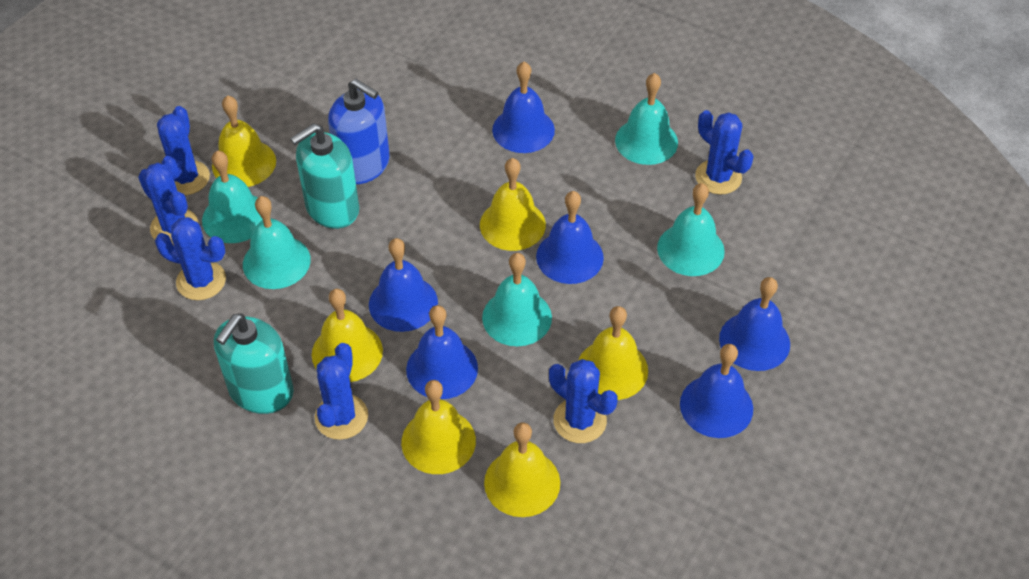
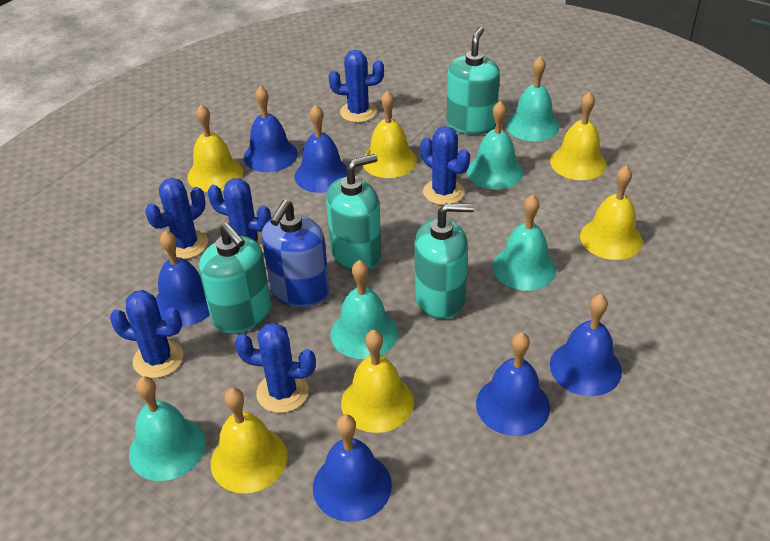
turquoise soap dispenser: [214,313,294,414] [290,123,359,229] = 2 -> [199,223,271,334] [326,154,382,271] [415,203,474,319] [446,26,500,135] = 4

